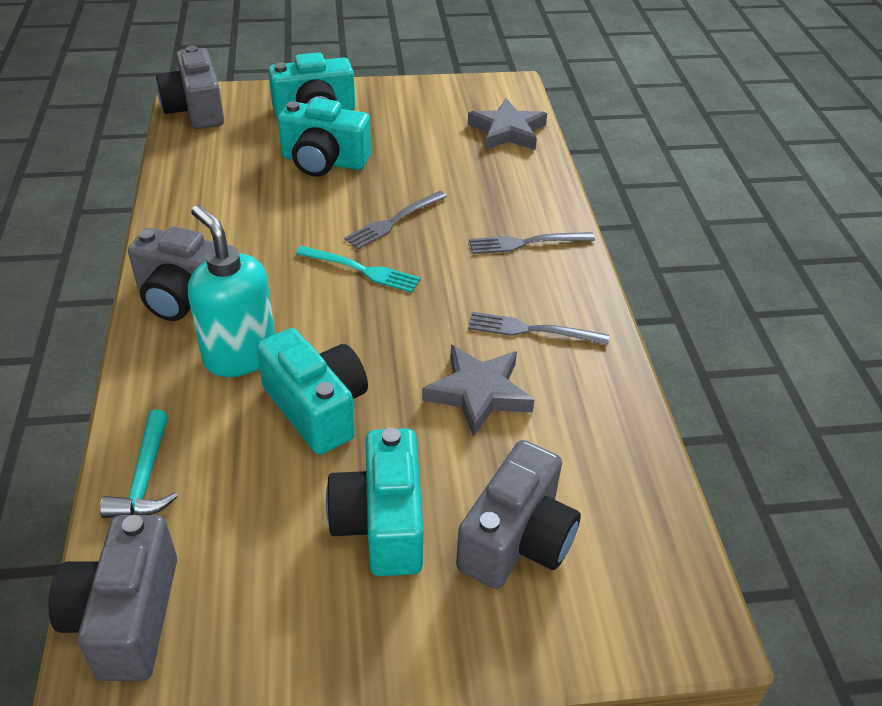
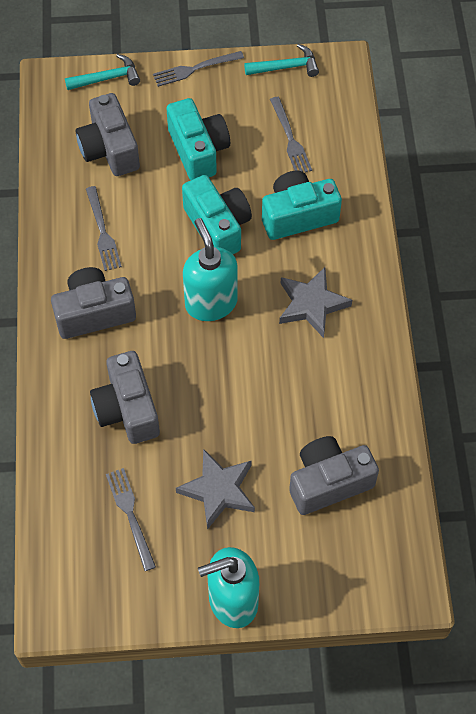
grey fork: [344,191,447,250] [468,312,609,345] [469,232,595,254] = 3 -> [86,186,122,271] [106,468,156,571] [153,51,244,87] [270,97,312,173] = 4
turquoise camera: [256,328,368,455] [268,52,355,118] [278,98,371,177] [326,428,424,576] = 4 -> [167,98,230,180] [182,175,252,254] [262,171,342,240] = 3
turquoise fork: [296,246,421,293] = 1 -> none = 0
turquoise hammer: [100,409,178,518] = 1 -> [65,54,140,90] [244,44,319,77] = 2
turquoise soap dispenser: [188,205,275,377] = 1 -> [183,218,238,321] [198,547,259,628] = 2

